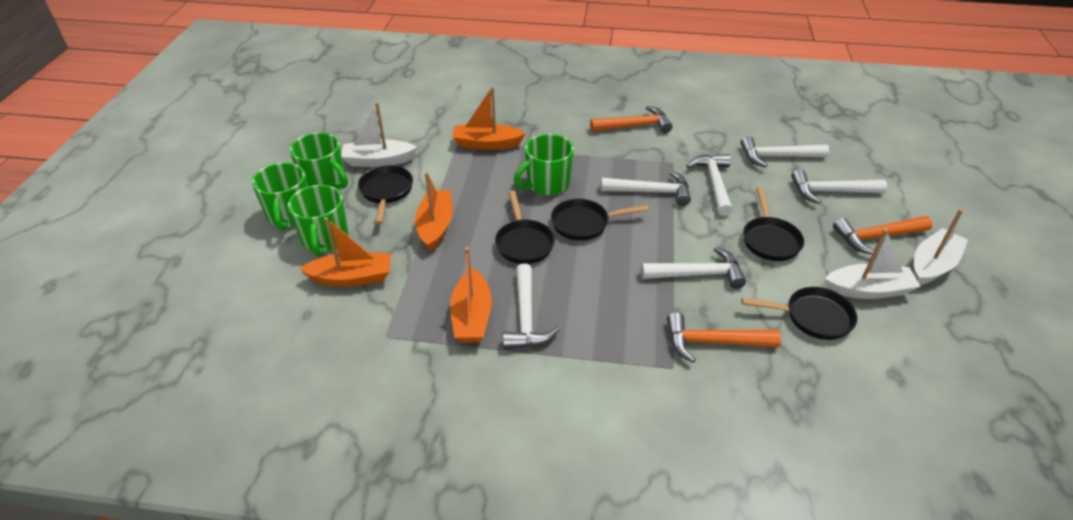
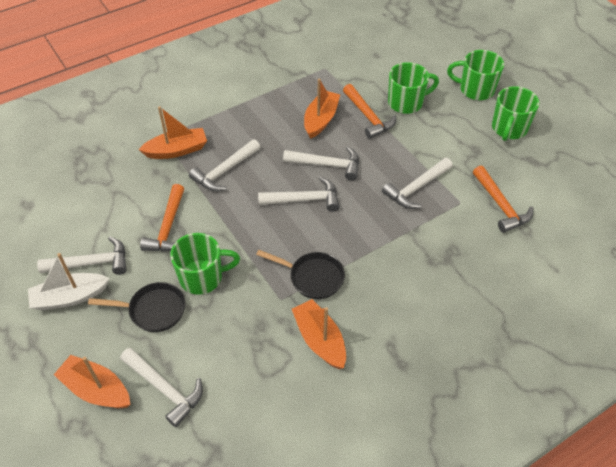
black pan: [358,165,413,224] [495,191,555,264] [551,199,649,241] [742,287,857,340] [743,187,804,261] = 5 -> [88,282,185,332] [256,250,345,299] = 2
white boat: [341,102,417,167] [825,229,921,299] [914,209,968,285] = 3 -> [28,253,109,311] = 1

